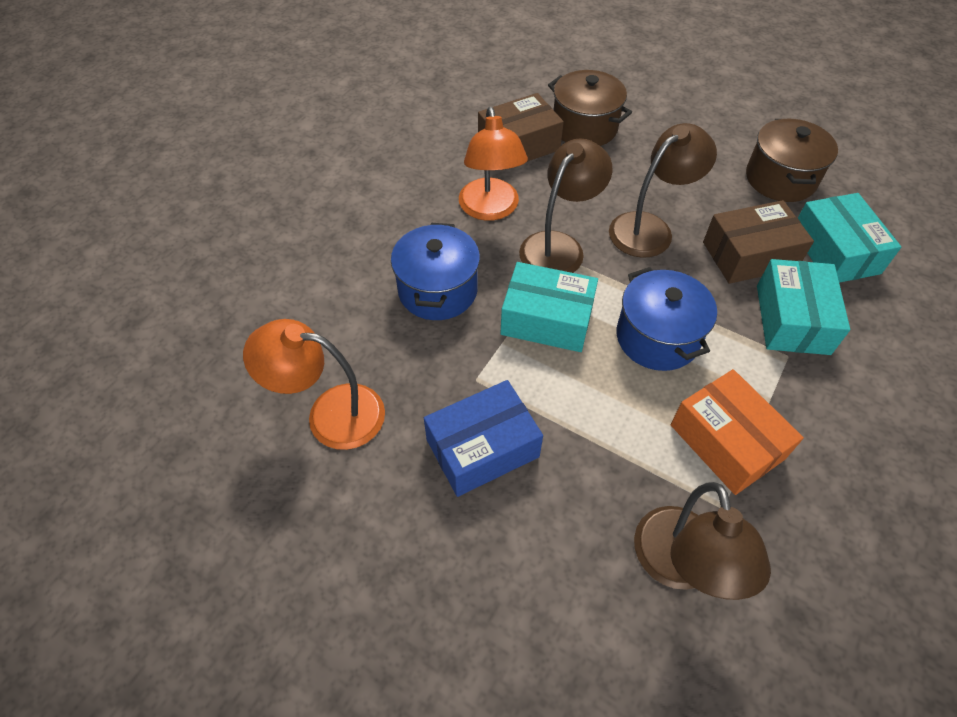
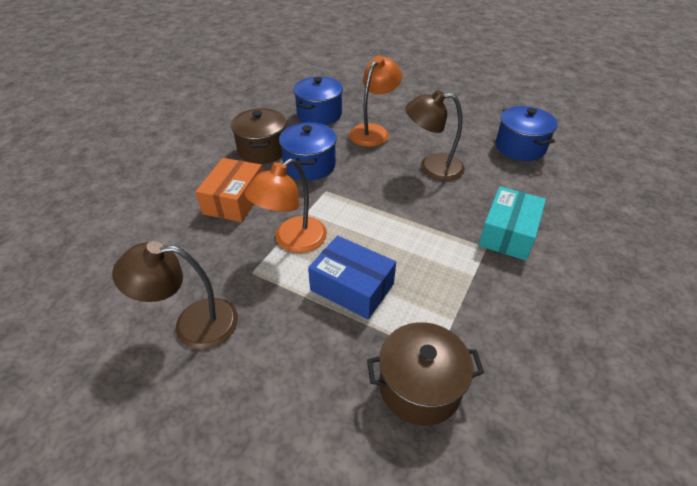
blue pot: [391,223,480,320] [617,267,717,371] = 2 -> [279,122,337,180] [293,77,343,125] [496,106,558,161] = 3
brown box: [478,93,564,170] [703,200,814,284] = 2 -> none = 0
brown lamp: [519,139,612,273] [609,123,717,257] [634,482,771,600] = 3 -> [112,241,238,349] [405,90,465,181] = 2
turquoise box: [500,262,598,352] [757,259,850,355] [798,193,901,283] = 3 -> [478,186,546,261] = 1

